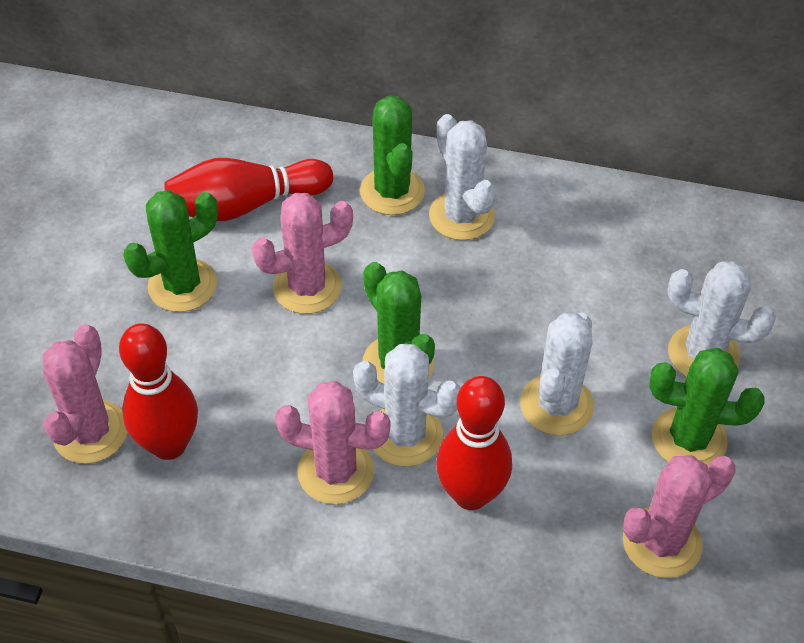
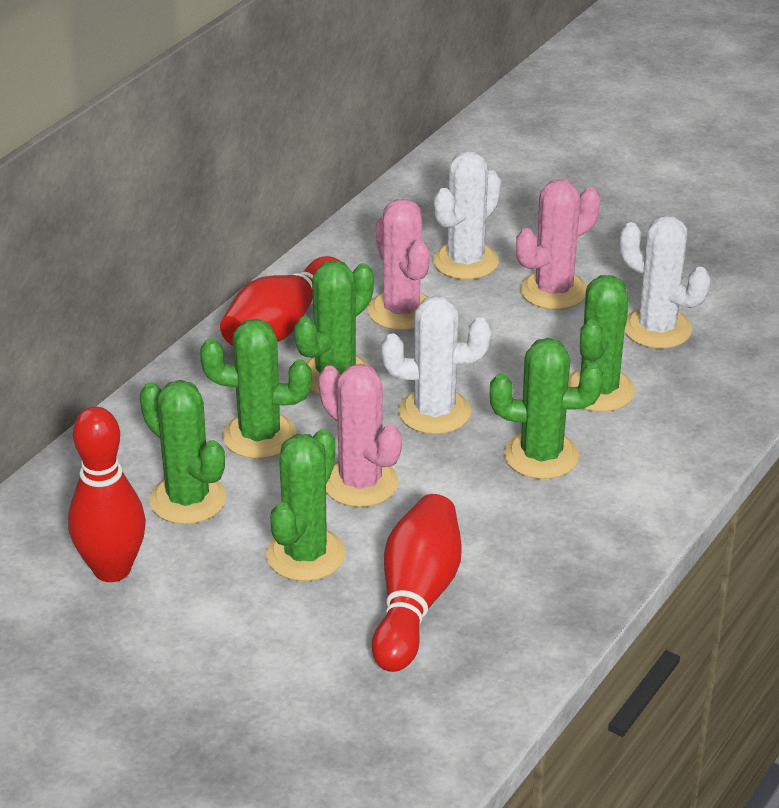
green cactus: [123,190,218,312] [360,95,425,215] [363,262,435,384] [649,348,765,467] = 4 -> [140,380,226,524] [200,319,312,459] [266,429,345,581] [294,260,374,394] [490,338,603,479] [568,275,635,412] = 6
pink cactus: [43,324,127,464] [252,193,353,314] [275,381,391,504] [623,455,735,578] = 4 -> [318,364,402,507] [368,199,430,330] [516,179,600,310] = 3
white cactus: [353,344,461,467] [429,114,496,240] [520,313,594,435] [667,261,776,377] = 4 -> [382,295,491,434] [433,151,501,280] [620,216,710,349] = 3

